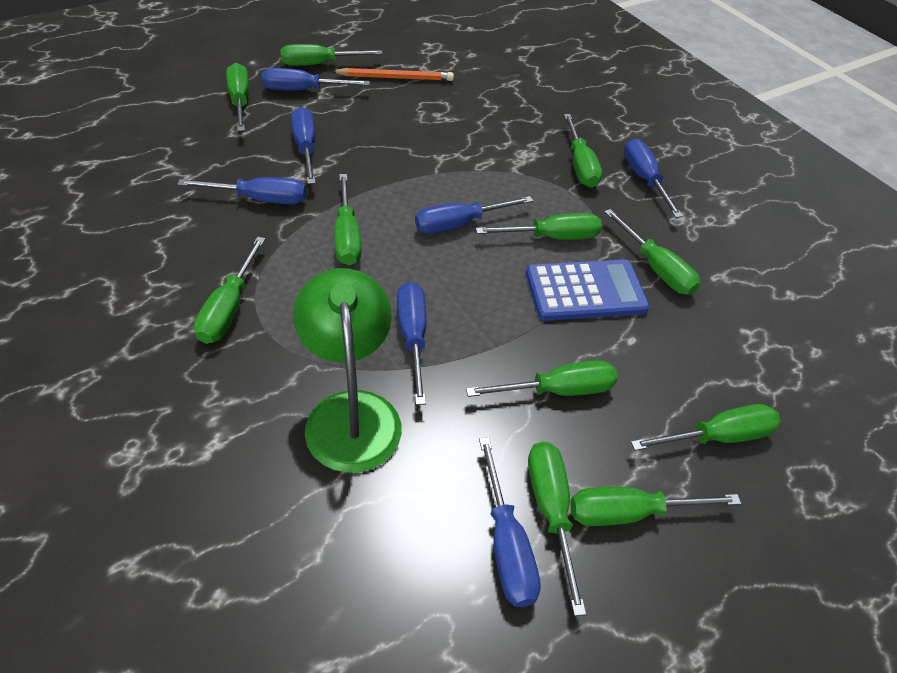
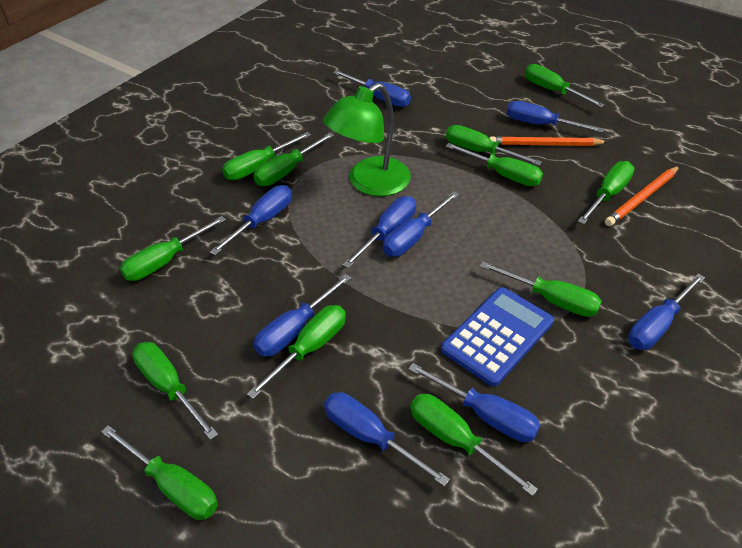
blue screwdriver: [177,177,306,204] [262,68,370,90] [291,107,316,184] [397,282,427,405] [415,196,533,234] [479,437,541,607] [624,139,683,218] = 7 -> [210,185,292,255] [254,274,351,357] [324,392,450,487] [333,70,411,107] [343,196,416,268] [383,191,459,257] [408,363,540,442] [507,101,604,133] [628,274,705,350] = 9
green screwdriver: [194,237,265,344] [226,63,249,131] [280,44,383,66] [334,174,361,265] [466,360,618,397] [476,213,602,240] [528,441,586,616] [564,114,602,188] [570,487,741,526] [604,209,701,295] [631,404,781,451] = 11 -> [101,425,218,520] [120,216,226,281] [132,342,218,440] [222,132,311,180] [247,305,346,399] [254,132,334,186] [410,394,538,496] [446,125,542,166] [446,143,543,186] [480,261,602,317] [525,64,605,107] [578,161,635,224] = 12
orange pencil: [331,68,454,81] = 1 -> [489,136,608,146] [605,166,679,226] = 2

